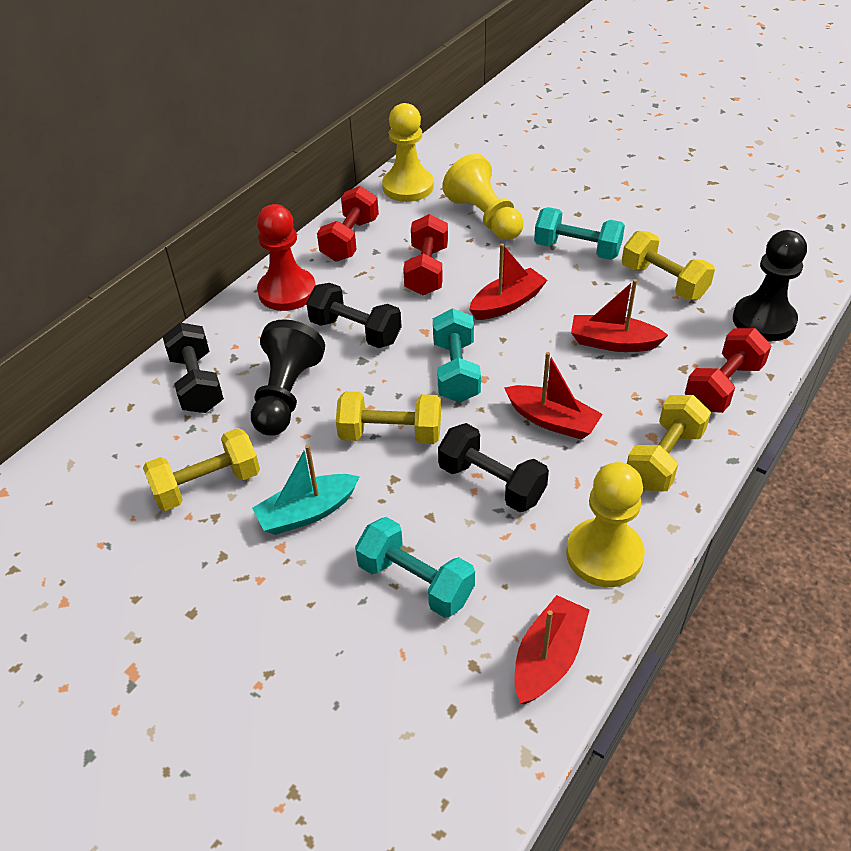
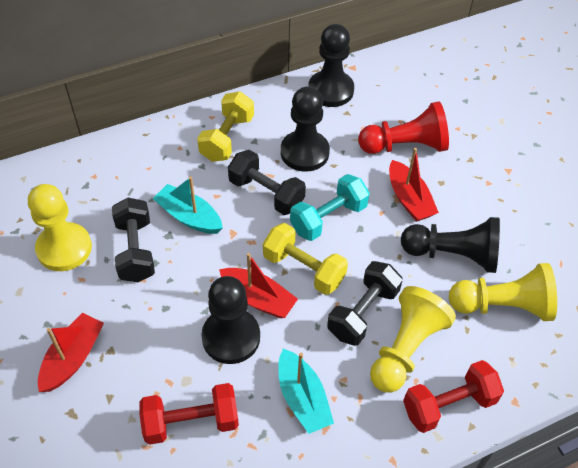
black pawn: [251,319,325,436] [733,230,807,341] = 2 -> [201,276,260,364] [281,87,330,172] [308,24,354,107] [401,217,500,273] = 4
red boat: [469,243,547,320] [504,352,603,440] [515,595,589,704] [571,279,668,352] = 4 -> [38,313,104,392] [219,253,298,318] [389,148,439,222] = 3
red dumbbell: [317,186,379,262] [403,214,448,295] [685,328,771,413] = 3 -> [139,383,239,445] [403,360,504,433] = 2
turquoise boat: [252,445,360,535] = 1 -> [153,177,223,234] [279,349,334,434] = 2
turquoise dumbbell: [355,517,475,618] [433,308,481,403] [534,207,625,260] = 3 -> [290,174,370,241] = 1
yellow dumbbell: [143,428,260,511] [336,391,441,444] [622,231,715,300] [627,395,711,492] = 4 -> [197,92,254,162] [263,223,348,295] = 2

